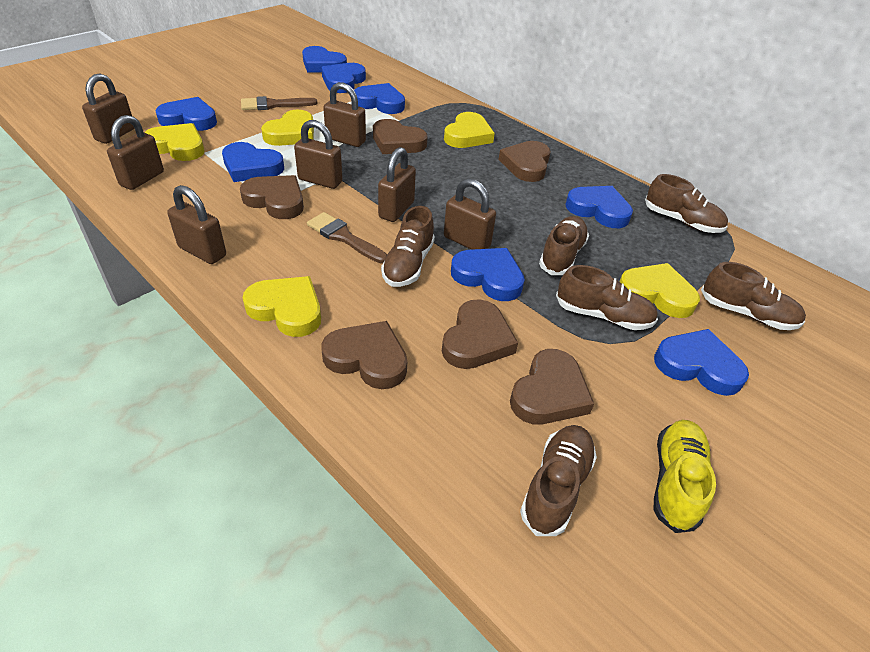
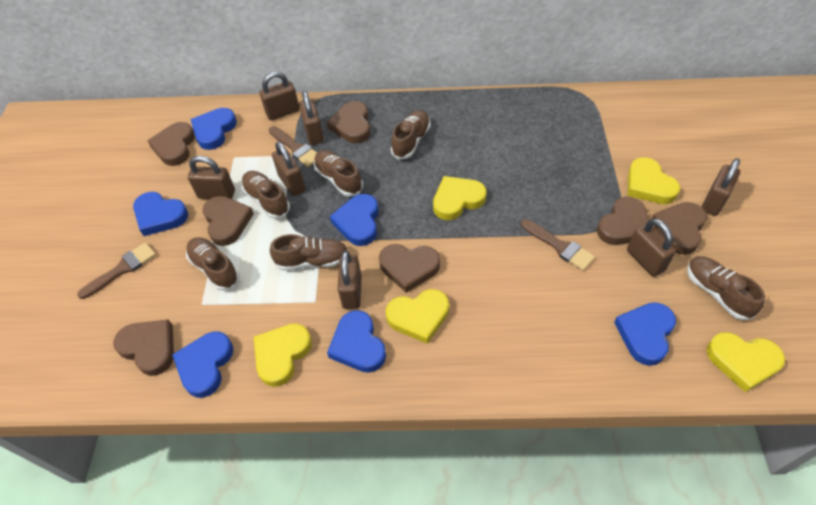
blue heart: [155,97,217,131] [222,142,284,182] [302,46,347,72] [321,63,366,93] [354,83,405,114] [451,248,525,301] [565,186,633,228] [654,329,749,396] = 8 -> [133,192,188,236] [172,332,233,398] [191,108,237,150] [327,310,386,373] [330,194,379,246] [614,302,676,366] = 6
brown brush: [241,96,318,110] [307,212,387,264] = 2 -> [77,242,156,299] [269,126,317,167] [521,219,595,271] = 3
brown heart: [240,175,304,219] [321,321,407,389] [373,119,428,154] [442,299,518,369] [499,141,551,182] [510,349,594,425] = 6 -> [113,320,174,376] [147,122,195,166] [203,196,254,246] [327,101,371,143] [379,244,440,293] [597,196,649,245] [652,202,707,255] = 7
yellow shoe: [653,420,716,533] = 1 -> none = 0

